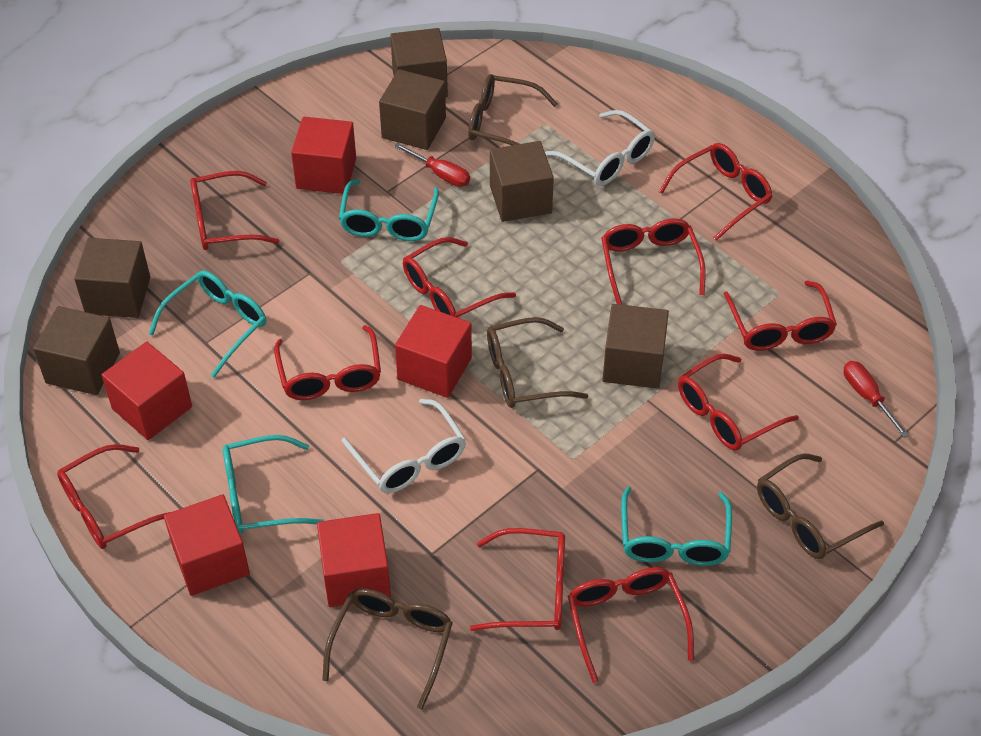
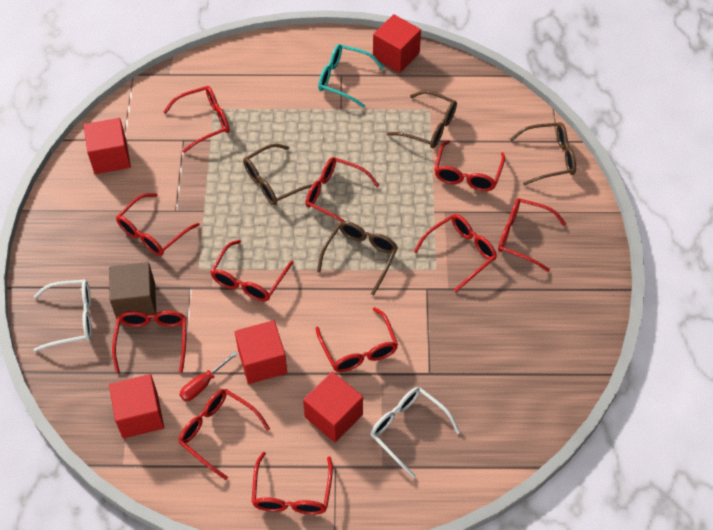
brown cube: [33,306,120,395] [74,238,150,318] [379,69,446,150] [390,28,448,97] [490,141,554,222] [603,304,669,389] = 6 -> [109,262,156,319] = 1
red glasses: [57,444,170,549] [190,171,279,250] [274,325,381,400] [403,237,516,317] [470,528,565,631] [568,567,694,683] [601,219,706,305] [659,143,772,241] [678,354,799,451] [724,281,837,351] = 10 -> [112,311,186,374] [116,193,200,256] [163,86,230,153] [178,389,270,480] [210,240,294,302] [252,452,333,515] [305,157,379,222] [315,307,398,372] [414,214,497,292] [435,140,505,191] [498,198,566,272] = 11
red screwdriver: [394,143,470,187] [844,361,909,438] = 2 -> [180,352,238,401] = 1
turquoise glasses: [149,271,266,378] [223,435,324,534] [339,180,439,241] [621,487,732,566] = 4 -> [318,44,384,108] = 1

